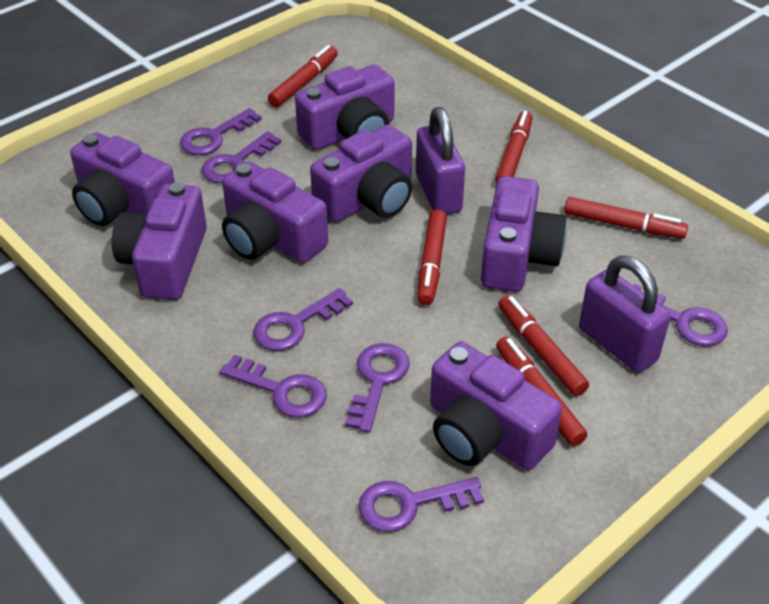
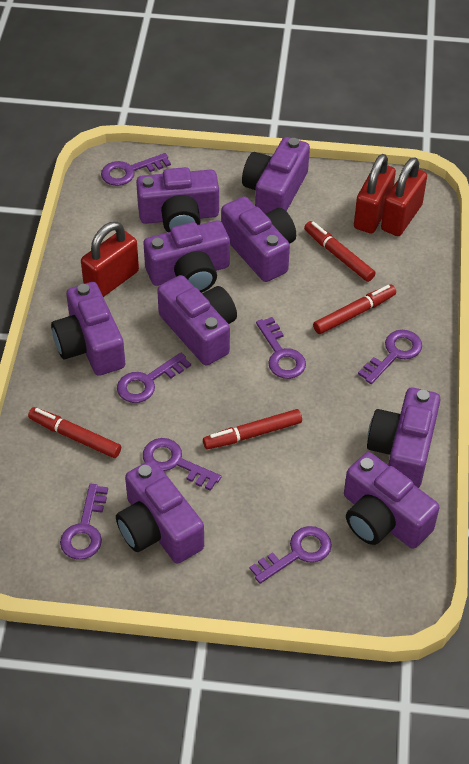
purple camera: [70,132,175,226] [112,182,207,300] [222,162,328,263] [295,65,395,150] [310,125,412,222] [430,342,562,470] [481,176,567,292] = 7 -> [51,282,125,376] [116,460,204,563] [136,167,219,232] [144,220,230,293] [157,275,237,366] [221,196,296,282] [242,137,310,214] [344,452,439,549] [367,388,440,488] = 9
purple padlock: [416,107,465,215] [579,256,671,373] = 2 -> none = 0
red marker: [268,45,338,107] [418,209,447,305] [495,111,532,184] [496,337,587,446] [498,295,589,396] [564,197,688,239] = 6 -> [28,407,121,458] [203,409,302,449] [304,221,376,282] [313,284,396,334] = 4
red padlock: none = 0 -> [81,222,139,297] [354,154,396,234] [381,157,427,236] = 3

